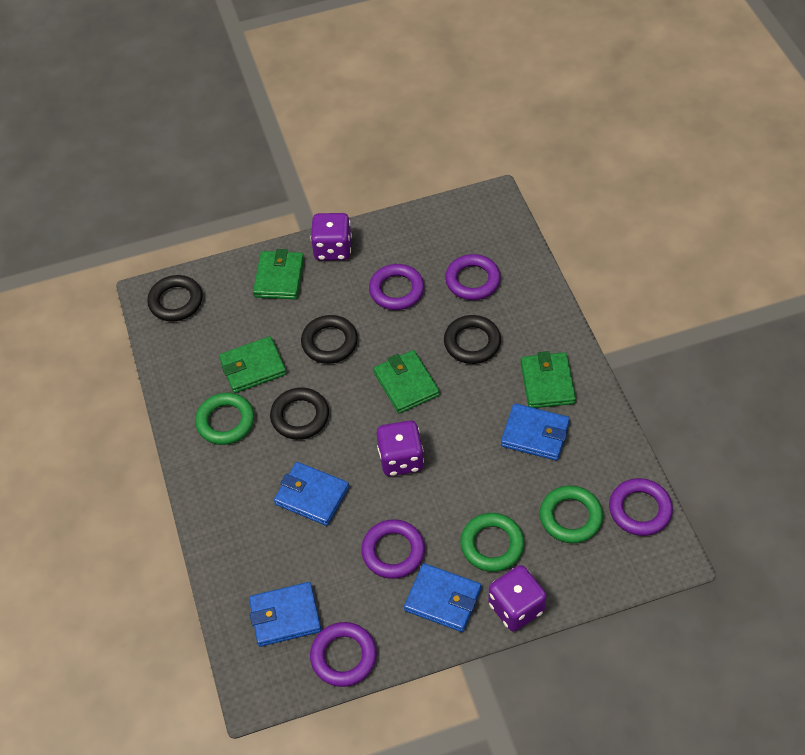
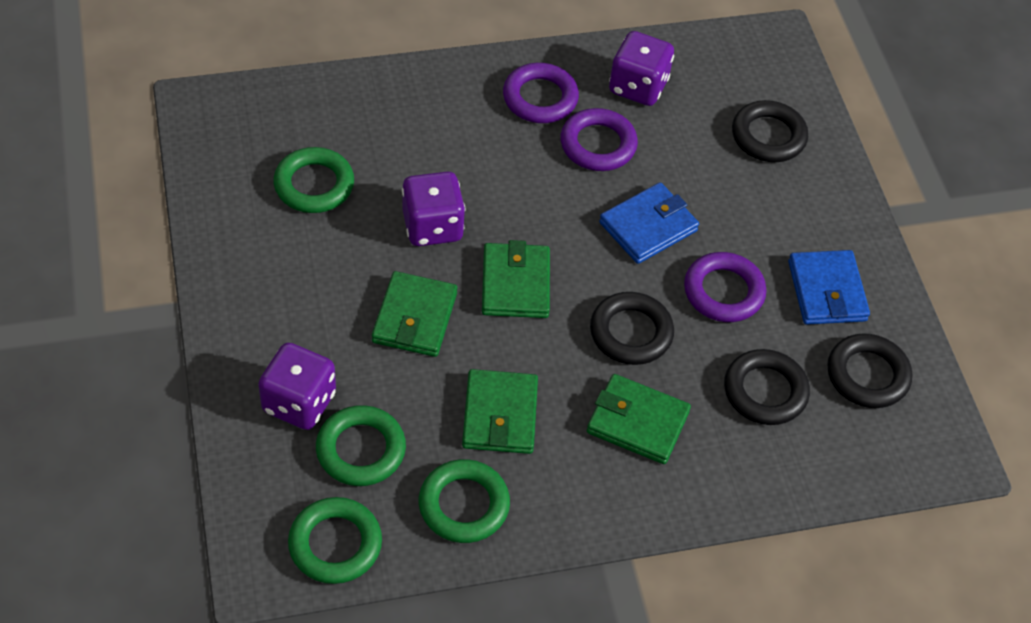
blue wallet: [249,582,321,647] [274,462,349,526] [404,563,481,632] [501,403,570,461] = 4 -> [599,182,699,264] [788,250,870,325] = 2
green ring: [195,393,254,445] [460,513,524,572] [540,485,603,543] = 3 -> [273,147,354,213] [288,497,382,584] [316,405,406,486] [419,459,510,543] = 4
purple ring: [310,622,377,687] [361,519,425,579] [369,264,424,310] [445,254,501,300] [609,478,673,536] = 5 -> [503,63,579,123] [560,108,638,171] [684,252,766,322] = 3

